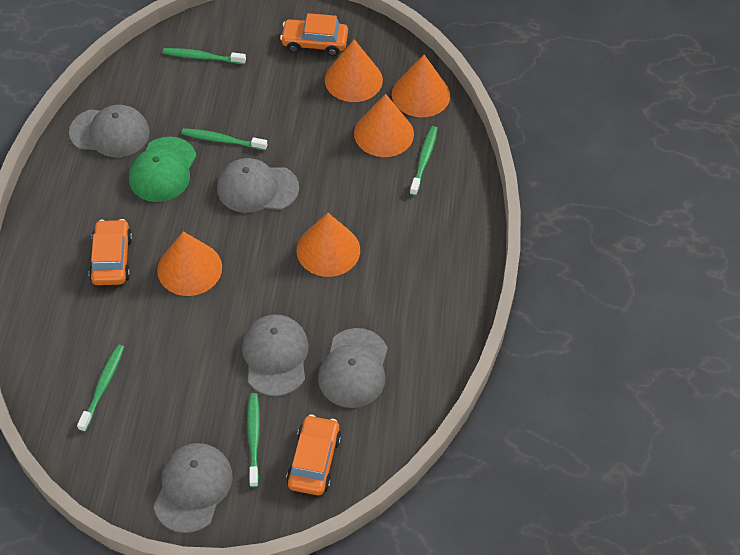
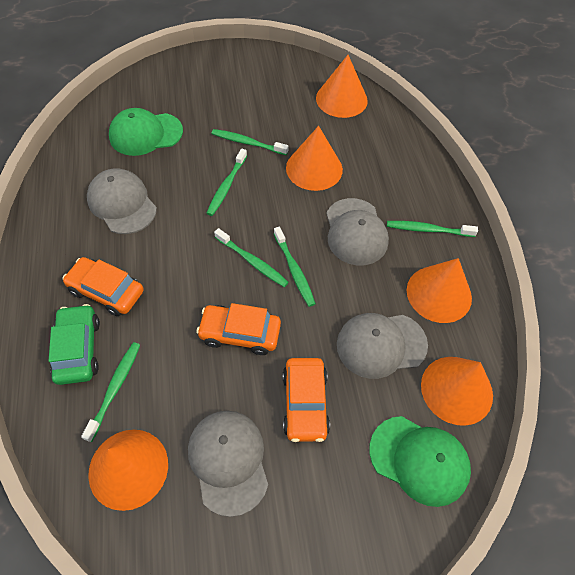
green cap: [129,137,196,202] = 1 -> [109,108,183,156] [369,416,471,507] = 2
green car: none = 0 -> [49,304,100,385] = 1
green toothbrush: [77,345,124,432] [163,48,246,64] [181,128,267,151] [247,393,260,487] [410,126,438,196] = 5 -> [81,342,140,442] [206,149,247,216] [211,129,289,155] [214,228,289,287] [274,227,316,307] [387,221,478,237] = 6
grey cap: [69,105,150,157] [154,443,233,533] [217,158,299,213] [242,314,309,396] [318,328,388,408] = 5 -> [87,168,157,234] [188,411,268,517] [326,198,389,265] [337,313,428,379] = 4

